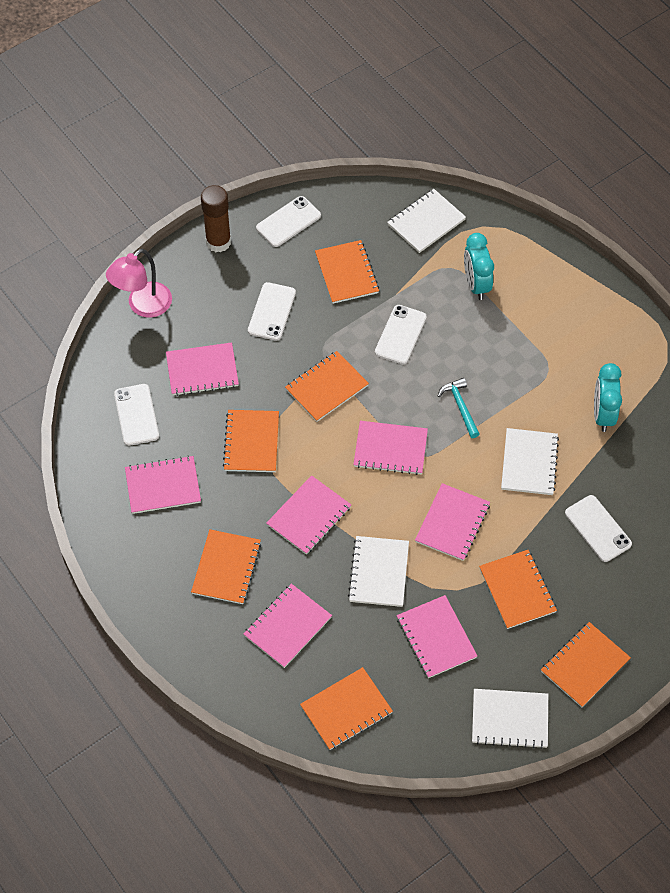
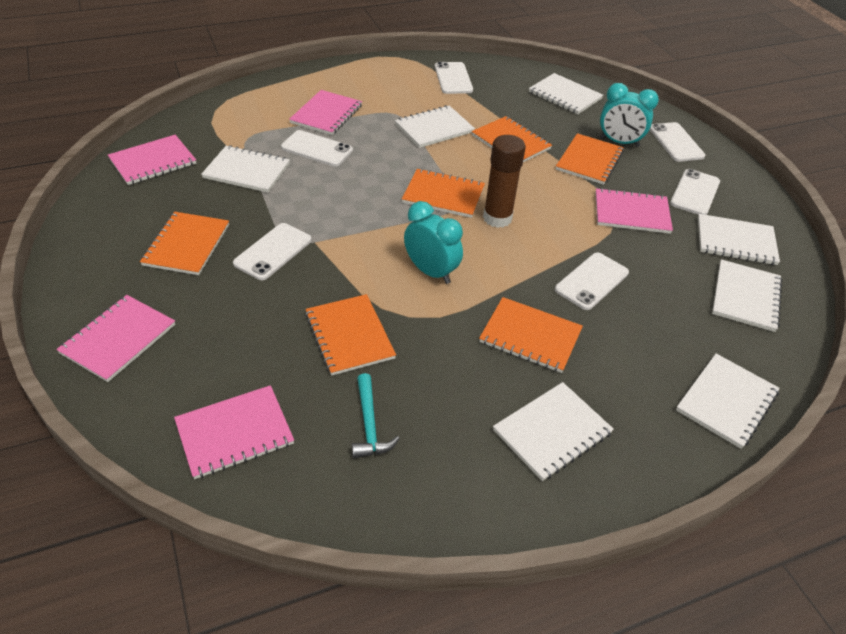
orange notebook: [191,529,261,604] [223,410,279,472] [285,351,369,422] [300,667,393,750] [315,240,379,304] [479,550,557,629] [541,622,631,707] = 7 -> [140,212,229,275] [305,294,396,376] [402,169,485,218] [472,116,552,162] [479,297,583,373] [556,133,624,185] = 6
pink lamp: [106,249,172,318] = 1 -> none = 0
pink notebook: [125,456,201,514] [166,342,239,396] [244,584,332,668] [266,475,351,555] [353,421,428,475] [397,595,477,678] [415,483,490,561] = 7 -> [56,295,175,382] [108,135,196,185] [174,385,294,479] [289,90,362,135] [595,188,673,234] = 5
white notebook: [348,536,409,607] [387,189,466,253] [472,689,548,749] [501,428,559,495] = 4 -> [201,145,290,193] [395,105,475,148] [493,382,614,481] [529,73,603,114] [676,354,780,449] [698,214,780,265] [712,259,782,332] = 7
white phone: [114,384,159,446] [248,282,296,341] [256,196,321,247] [375,305,427,364] [565,495,632,562] = 5 -> [233,223,312,280] [281,130,353,167] [435,62,473,94] [555,252,629,310] [650,122,705,162] [670,169,720,215] = 6

